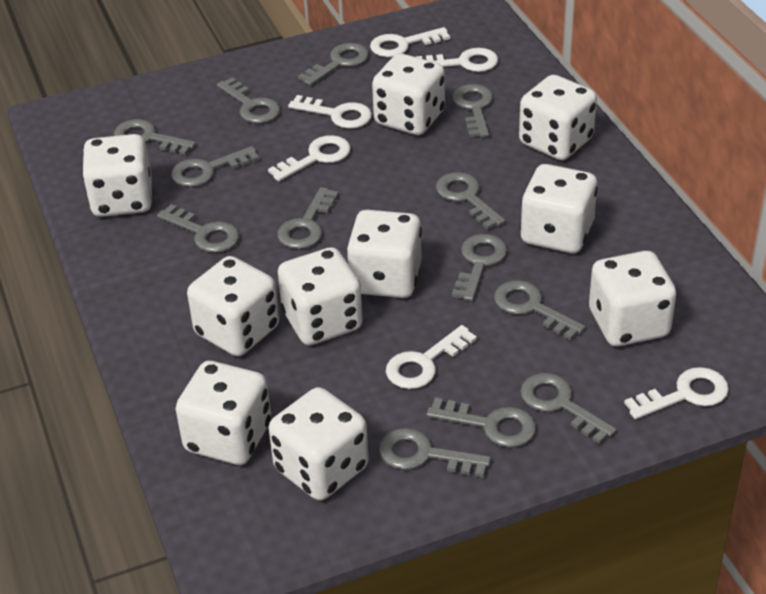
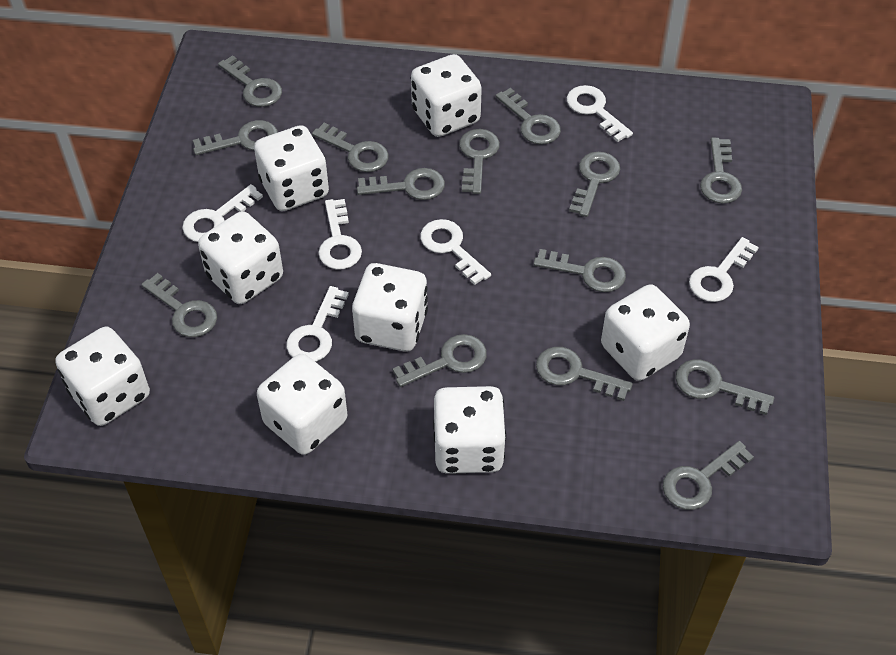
grey key: [114,119,196,155] [157,204,240,253] [171,146,259,187] [217,77,280,124] [277,187,339,249] [298,43,369,86] [379,428,491,478] [426,397,536,447] [436,172,505,230] [452,84,493,137] [452,234,507,301] [494,280,585,340] [520,373,616,444] = 13 -> [141,273,217,337] [193,120,278,155] [218,55,282,107] [312,123,389,172] [357,168,445,200] [393,334,487,387] [459,129,500,194] [496,88,561,145] [533,249,626,292] [536,347,633,401] [569,152,620,217] [663,441,754,510] [676,360,774,415] [700,138,742,204] = 14
white dice: [82,134,152,217] [176,361,271,465] [187,256,280,356] [269,387,369,500] [278,247,363,345] [346,210,422,298] [372,53,445,135] [519,75,597,160] [520,164,598,253] [589,251,676,346] = 10 -> [55,327,150,426] [198,211,283,304] [254,125,329,211] [257,354,348,455] [352,263,428,352] [411,54,482,137] [433,386,506,474] [601,284,690,381] = 8

